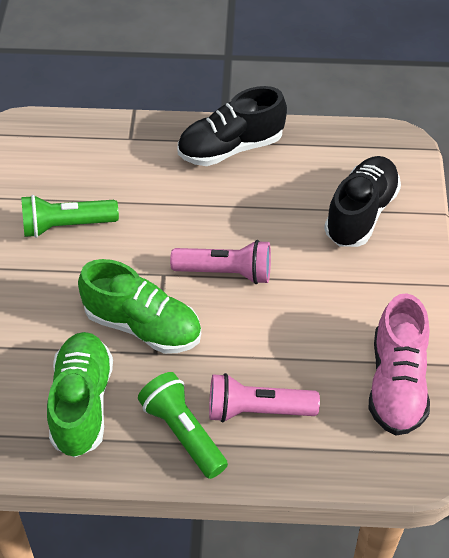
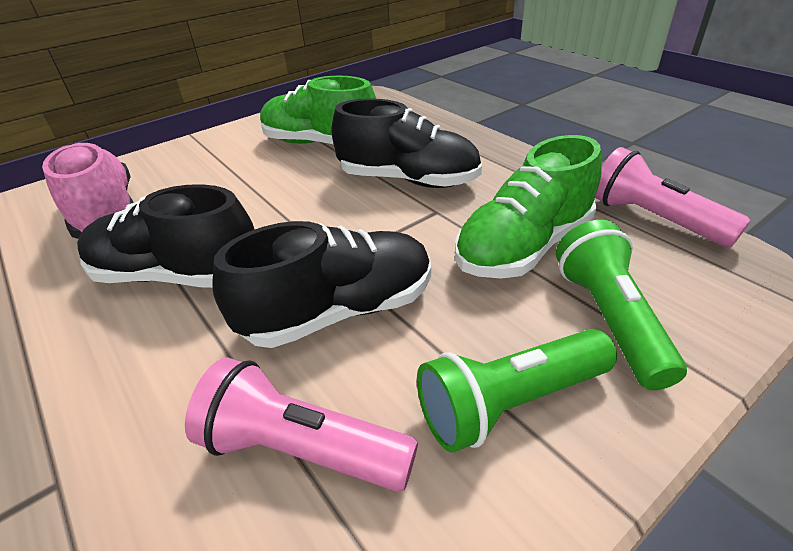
black shoe: [177,86,287,166] [324,156,401,247] = 2 -> [77,184,255,288] [212,221,431,348] [331,98,482,188] = 3

